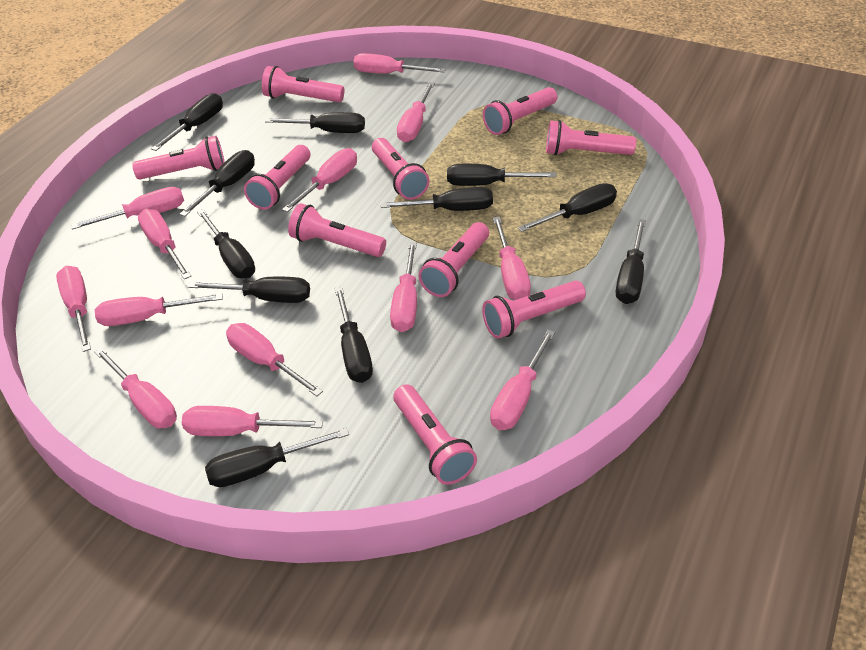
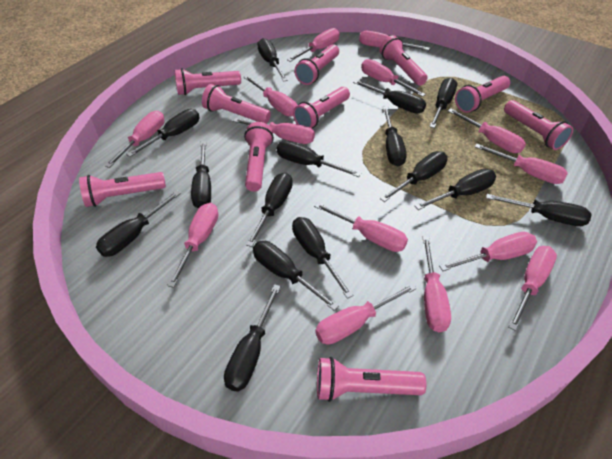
black screwdriver: [151,93,223,151] [180,150,255,217] [188,277,310,303] [197,209,255,278] [205,428,349,487] [265,112,365,133] [334,287,373,383] [381,187,493,211] [447,164,556,186] [518,183,617,232] [616,219,646,304] = 11 -> [96,190,181,257] [126,109,200,157] [191,141,211,208] [224,284,281,391] [246,173,293,247] [253,241,339,311] [257,38,288,82] [277,141,361,177] [292,217,354,299] [353,80,426,114] [380,151,448,202] [383,107,407,166] [415,169,496,210] [429,78,457,128] [486,194,592,226] = 15
pink screwdriver: [56,266,91,352] [71,187,184,230] [94,347,177,428] [95,294,223,326] [138,209,191,279] [182,406,323,436] [226,323,323,396] [282,148,357,212] [353,53,446,74] [390,242,417,332] [397,82,435,142] [490,330,555,430] [493,217,531,300] = 13 -> [105,111,164,168] [167,203,218,288] [233,118,315,144] [243,75,297,116] [287,28,340,62] [314,202,408,252] [315,283,417,345] [359,31,430,50] [361,59,426,97] [423,236,451,332] [439,232,537,271] [448,109,526,153] [475,144,568,184] [508,246,557,331] = 14

